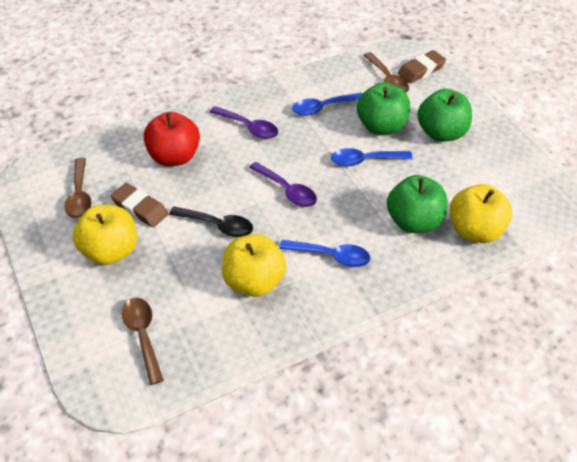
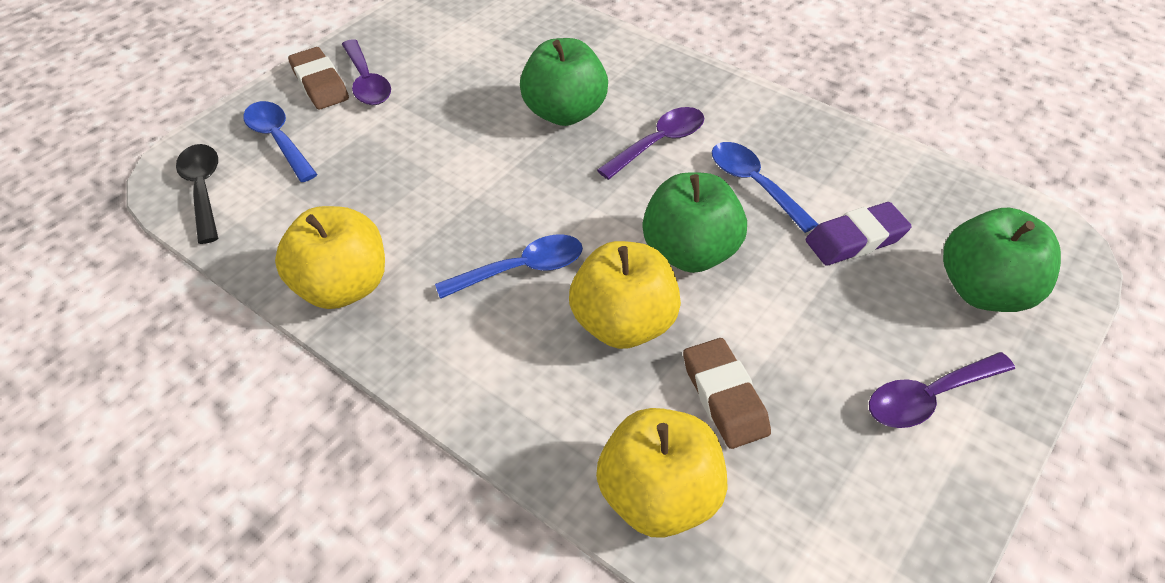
brown spoon: [65,158,91,218] [122,298,164,385] [363,52,409,93] = 3 -> none = 0
purple eraser: none = 0 -> [806,202,912,266] = 1
purple spoon: [210,106,278,139] [249,162,317,207] = 2 -> [342,39,391,105] [597,107,704,180] [869,352,1015,428] = 3
red apple: [143,112,200,166] = 1 -> none = 0

